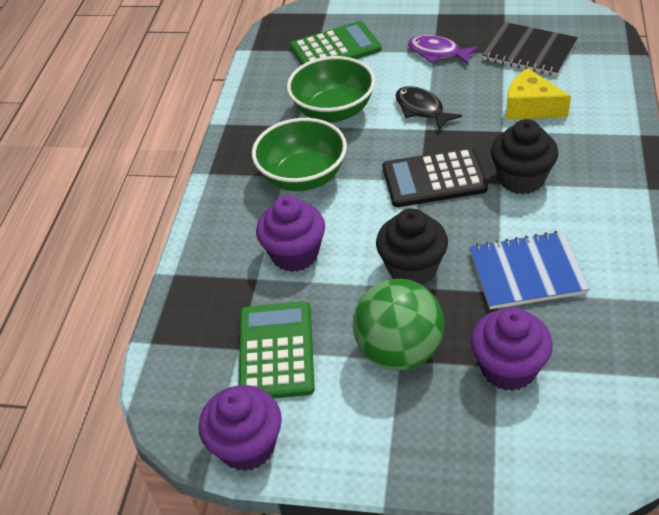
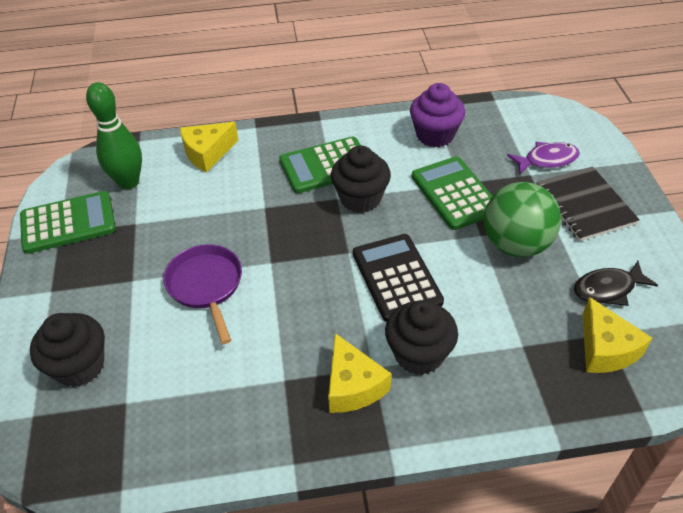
black cupcake: [376,208,448,285] [491,119,558,194] = 2 -> [30,313,105,387] [331,146,391,213] [385,300,458,375] = 3
blue notebook: [469,231,590,309] = 1 -> none = 0
green bowl: [252,118,347,191] [287,56,375,122] = 2 -> none = 0
green bowling pin: none = 0 -> [86,82,142,189] = 1
green calculator: [239,301,315,399] [290,21,382,65] = 2 -> [20,191,116,254] [279,136,361,193] [412,156,492,230] = 3
purple cupcake: [198,385,282,471] [256,196,325,272] [471,307,553,391] = 3 -> [410,83,465,147] = 1
purple pan: none = 0 -> [163,244,242,344] = 1
yellow cheese: [506,68,571,119] = 1 -> [180,122,238,173] [328,333,391,413] [582,297,652,373] = 3

